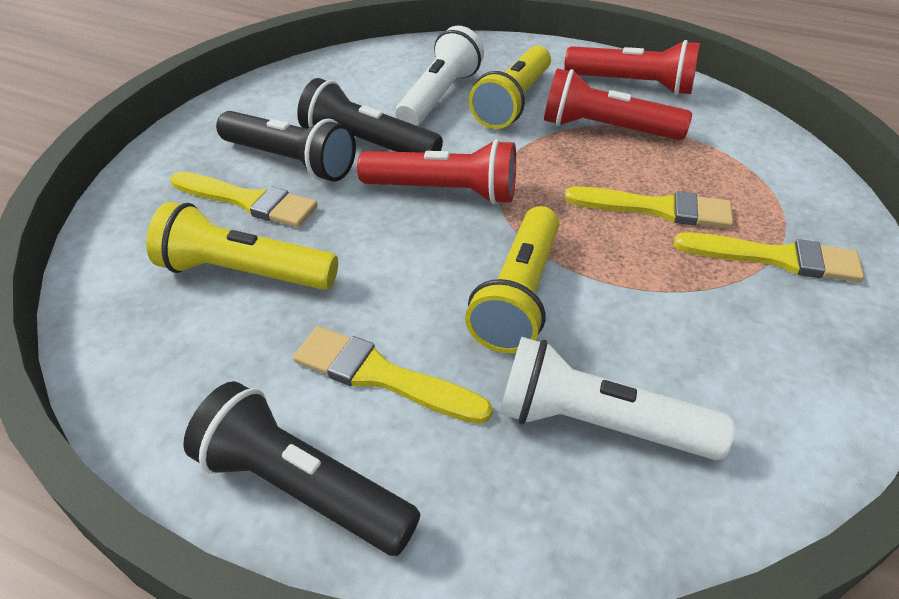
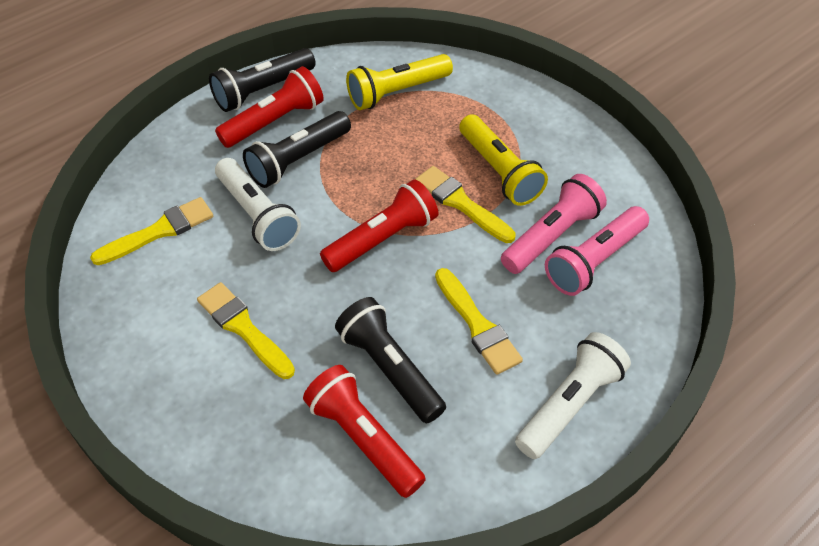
pink flashlight: none = 0 -> [501,174,607,274] [545,206,649,296] = 2
yellow flashlight: [146,202,338,290] [465,206,559,353] [469,46,551,129] = 3 -> [346,54,453,110] [459,114,548,206] = 2

